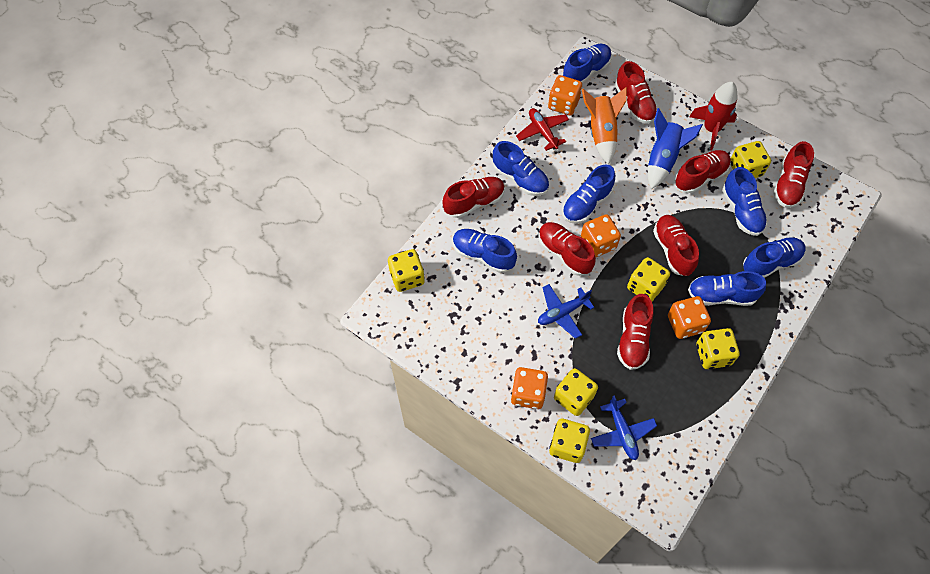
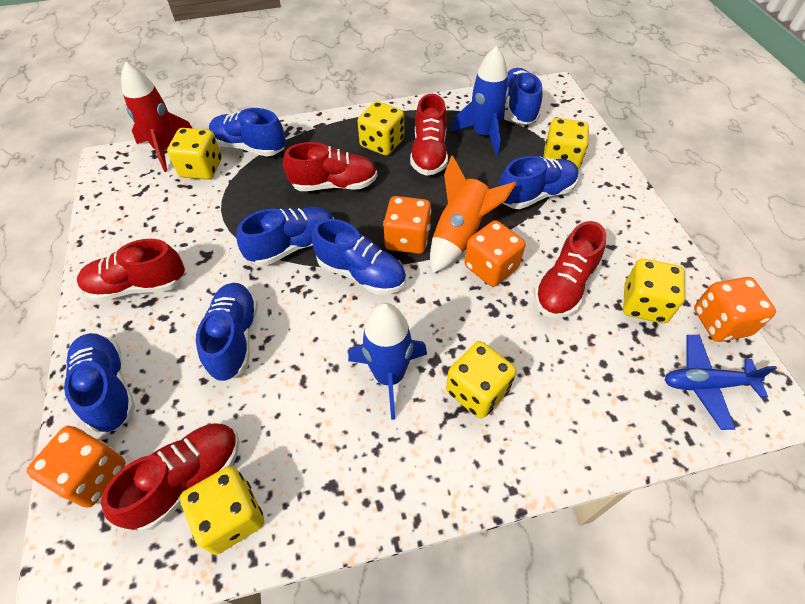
blue plane: [538,284,594,339] [591,395,657,460] = 2 -> [664,335,777,430] = 1
blue rocket: [648,108,703,189] = 1 -> [348,303,427,420] [451,46,509,156] = 2
red plane: [516,108,569,151] = 1 -> none = 0
red shoe: [442,177,505,218] [538,222,596,276] [615,61,658,124] [617,294,653,370] [653,215,699,276] [675,150,731,193] [773,141,814,208] = 7 -> [77,239,185,301] [101,423,239,531] [283,142,377,191] [410,94,448,176] [534,221,606,318] = 5

